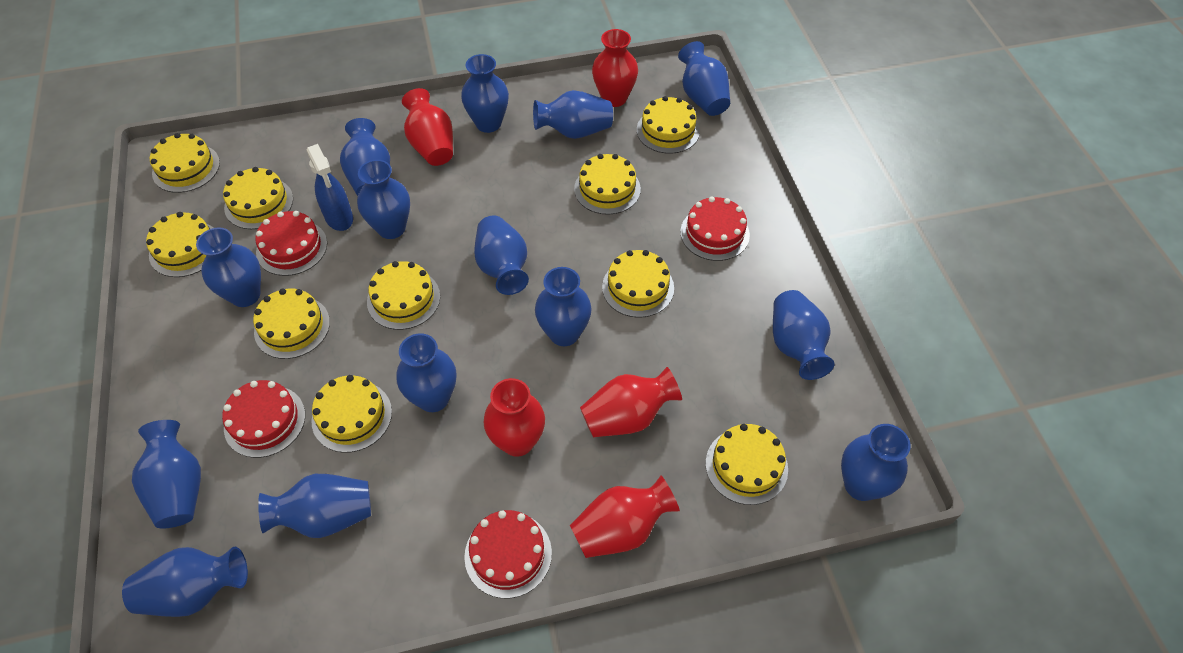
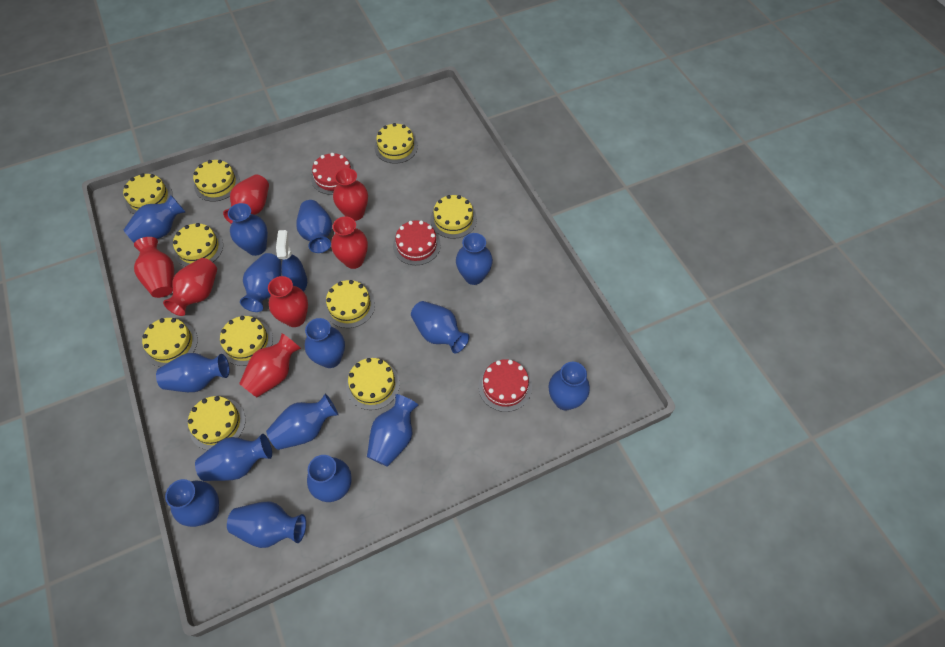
blue vase: [122,547,248,617] [132,420,201,529] [196,227,261,307] [258,474,371,538] [340,118,390,196] [357,160,410,239] [396,333,456,412] [461,54,509,133] [474,215,529,295] [533,90,613,139] [535,267,592,346] [678,41,730,116] [773,290,835,380] [841,424,911,501] = 14 -> [124,195,186,243] [156,353,230,392] [165,479,219,527] [195,434,272,481] [227,502,306,548] [228,203,268,256] [240,253,281,312] [266,393,338,450] [296,200,332,253] [305,318,345,368] [307,455,352,502] [367,394,418,467] [411,301,469,353] [456,233,493,285] [548,362,590,411] = 15
red cake: [222,380,305,458] [255,211,327,276] [464,510,552,598] [680,197,750,261] = 4 -> [311,153,355,195] [393,220,441,265] [478,359,532,412] = 3
red vase: [402,88,453,166] [483,378,545,457] [570,476,680,558] [580,367,682,437] [592,29,638,107] = 5 -> [134,237,174,298] [163,258,217,316] [223,174,269,224] [239,333,301,397] [268,276,308,327] [331,216,368,269] [333,168,368,221] = 7

